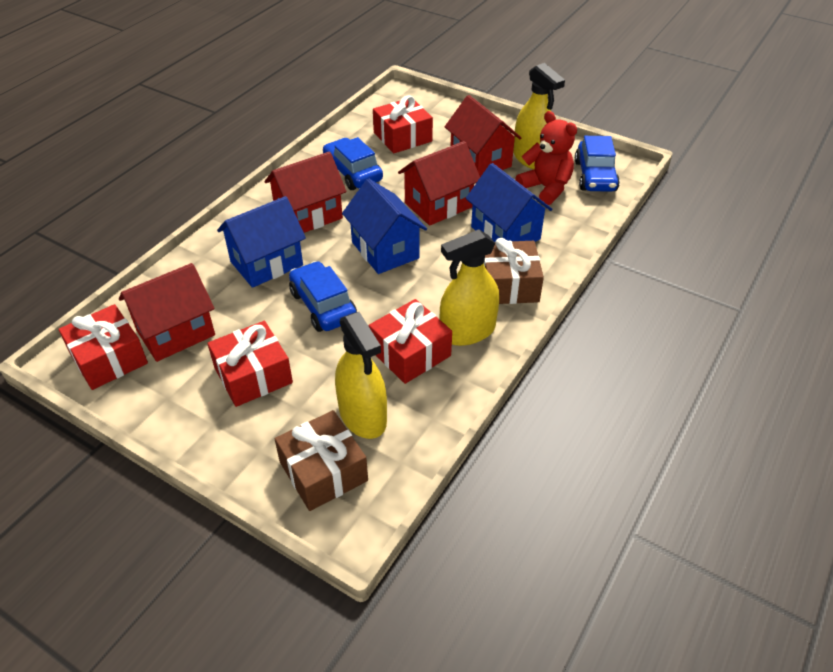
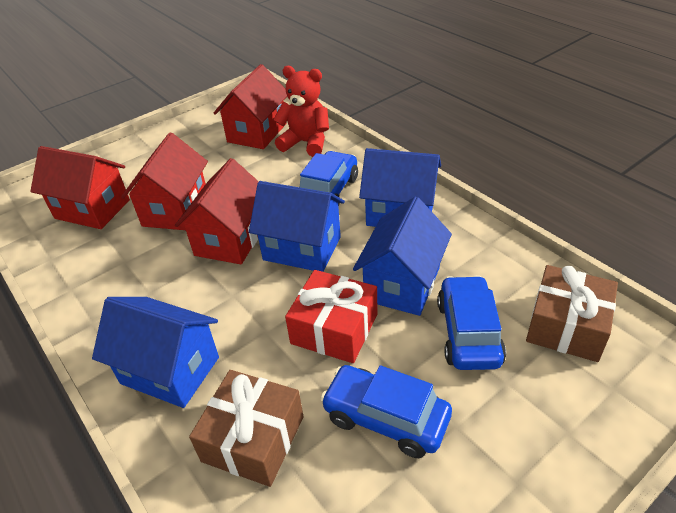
blue house: [217,196,306,288] [342,179,427,274] [466,163,553,242] = 3 -> [92,297,219,408] [249,181,345,272] [353,197,452,316] [359,148,441,227] = 4
red gift: [58,304,148,390] [207,321,293,407] [368,299,452,384] [373,95,433,153] = 4 -> [285,270,378,363] = 1
yellow spray bottle: [335,312,387,439] [440,229,499,346] [513,63,565,169] = 3 -> none = 0

